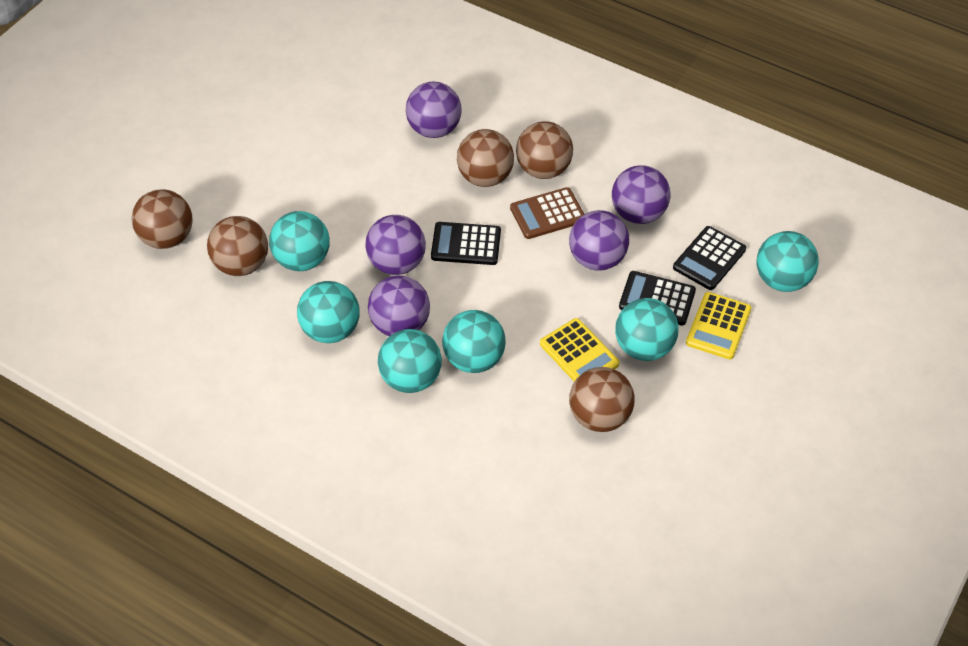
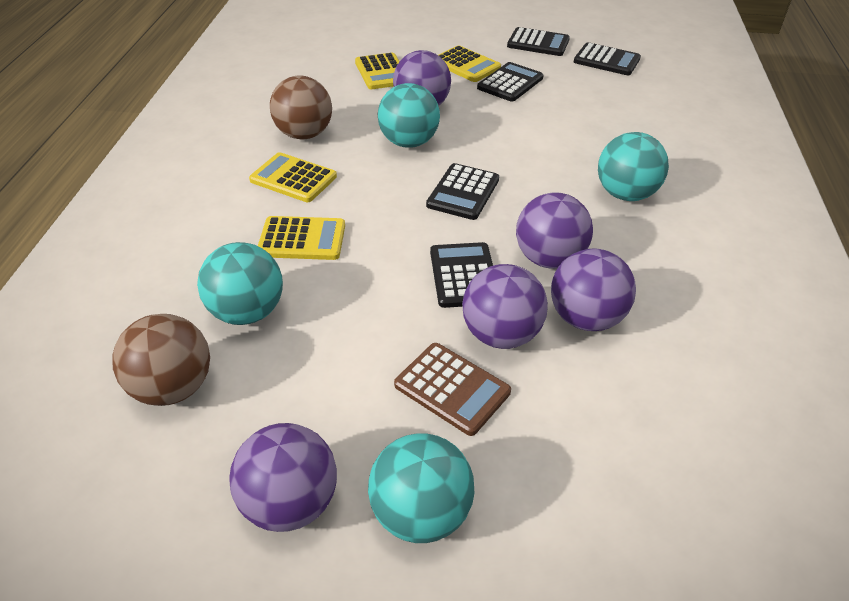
black calculator: [431,222,501,265] [619,271,696,326] [673,226,746,290] = 3 -> [426,163,499,220] [430,242,493,308] [477,62,544,102] [507,27,570,56] [574,42,641,75] = 5
brown ball: [132,189,192,249] [207,216,268,276] [457,129,514,187] [516,121,573,179] [569,367,635,432] = 5 -> [112,314,210,406] [270,75,332,139] = 2
turquoise ball: [269,211,330,271] [297,281,360,343] [378,329,442,393] [442,310,506,373] [615,298,679,361] [757,231,819,292] = 6 -> [197,242,283,325] [368,433,474,543] [378,83,440,148] [598,132,669,201] = 4
yellow calculator: [540,318,620,382] [686,292,752,359] = 2 -> [249,152,337,202] [258,216,345,260] [355,53,400,89] [438,45,501,82] = 4

